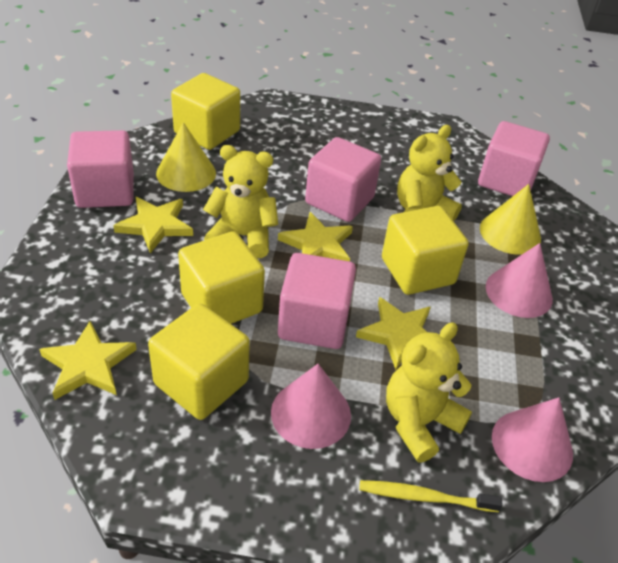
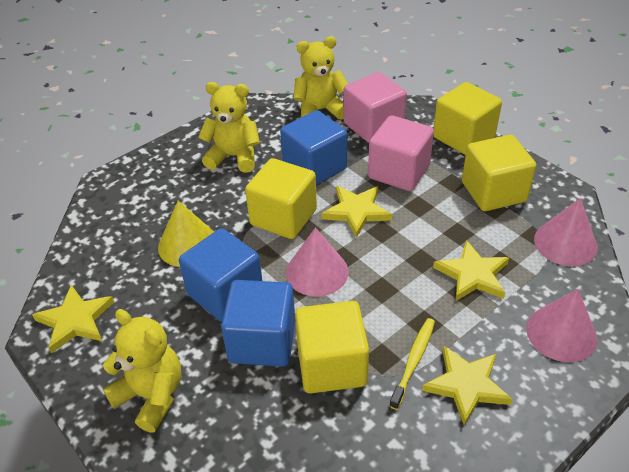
blue cube: none = 0 -> [179,228,262,322] [221,280,295,367] [280,110,347,185] = 3
pink cube: [67,130,134,208] [278,253,356,349] [305,137,381,222] [478,121,550,196] = 4 -> [344,72,407,143] [368,115,434,191] = 2
yellow cone: [156,122,216,192] [480,184,541,255] = 2 -> [158,200,214,267] = 1

